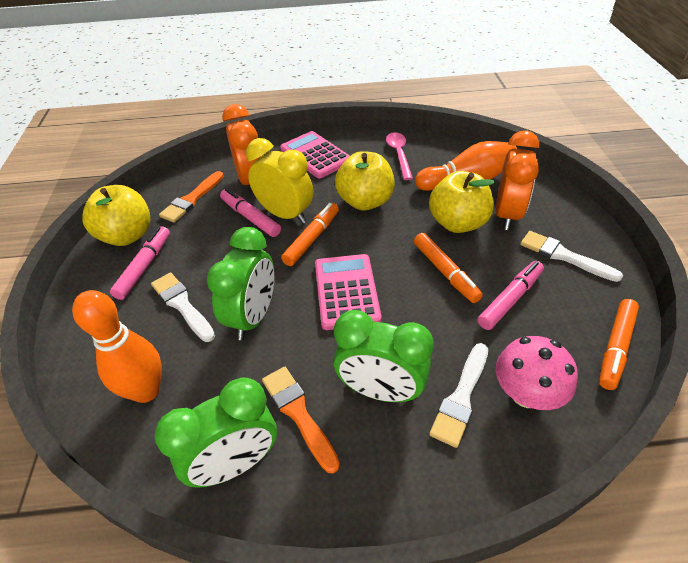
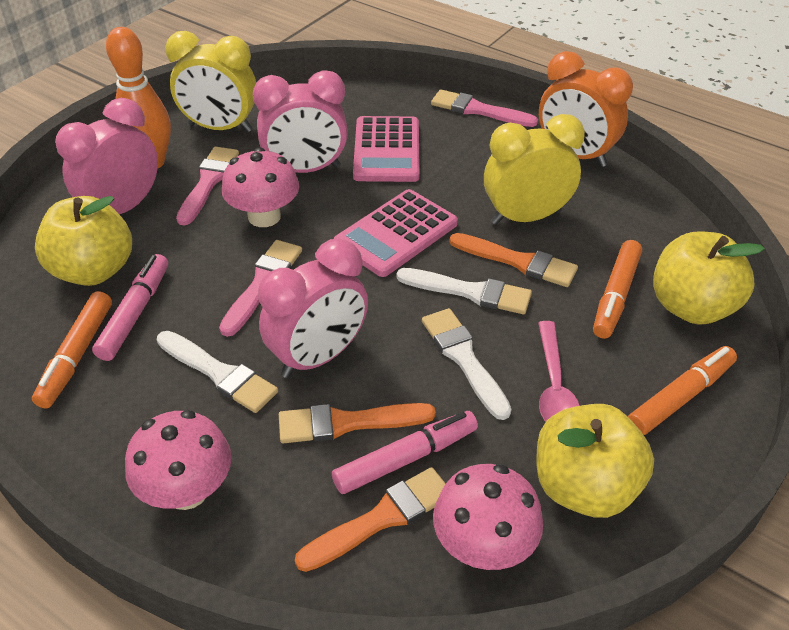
green clock: [155,378,277,488] [207,227,274,340] [334,310,434,402] = 3 -> none = 0
orange bowling pin: [72,290,162,403] [415,141,517,191] = 2 -> [106,27,171,168] = 1
orange brush: [159,171,224,223] [262,367,340,474] = 2 -> [279,403,436,443] [295,467,446,572] [450,233,578,287] = 3
orange clock: [222,104,261,194] [496,130,539,230] = 2 -> [539,51,633,167] = 1
pink brush: none = 0 -> [176,146,239,226] [219,240,302,337] [431,89,538,127] = 3
pink clock: none = 0 -> [55,98,158,214] [253,70,348,173] [258,238,368,378] = 3
pink marker: [110,226,170,300] [220,188,281,237] [478,261,544,330] = 3 -> [92,254,168,361] [332,411,478,494] = 2
pink mushroom: [496,336,578,410] = 1 -> [125,410,232,510] [222,147,299,227] [433,464,543,570] = 3
yellow clock: [246,138,313,224] = 1 -> [165,31,256,132] [484,114,585,225] = 2

